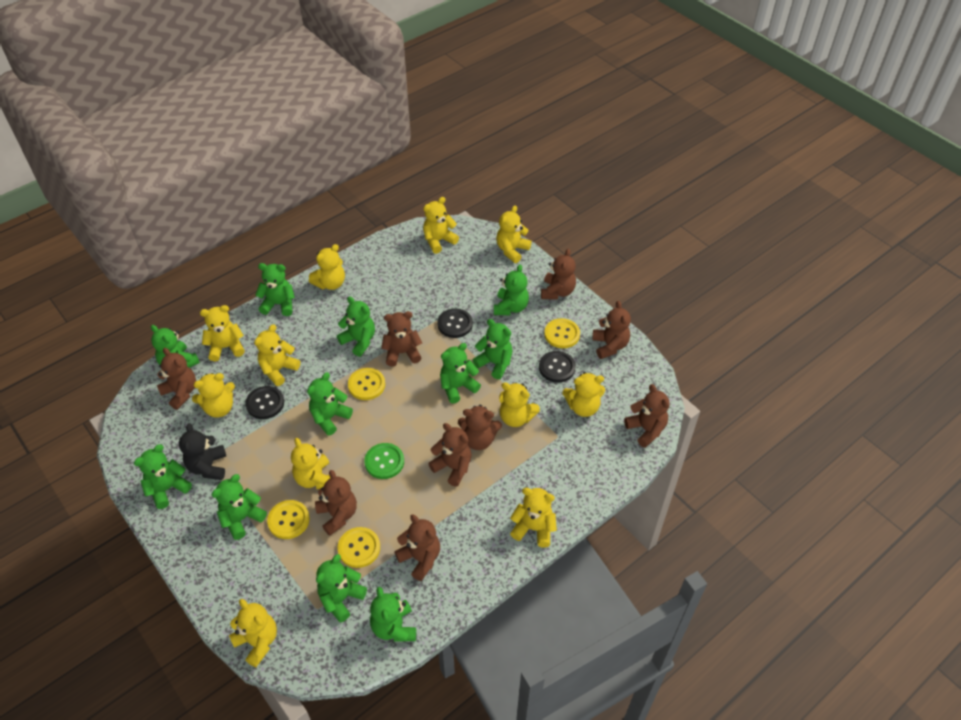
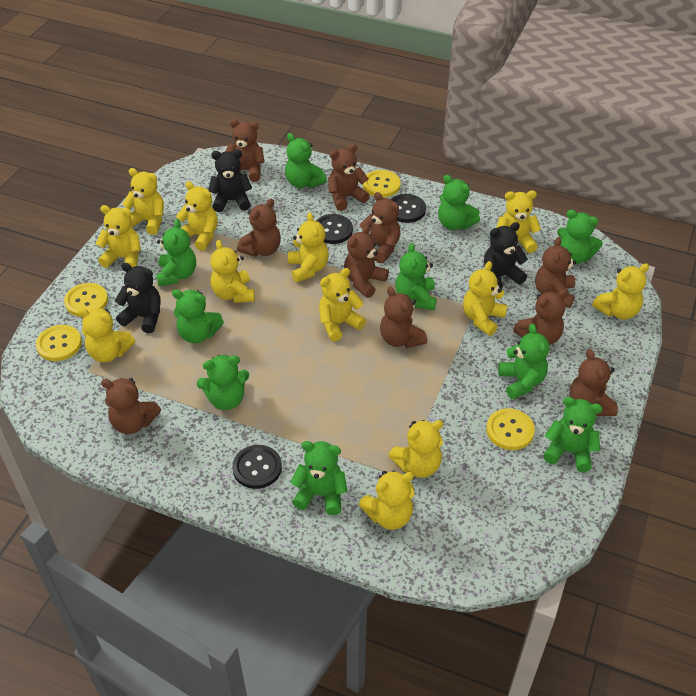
black teddy bear: [179,423,226,480] = 1 -> [115,263,161,333] [208,150,252,212] [484,222,528,289] = 3
brown teddy bear: [157,348,196,410] [315,470,357,536] [381,311,422,367] [394,515,440,581] [428,423,472,487] [458,405,502,450] [541,249,576,299] [592,301,631,359] [624,384,669,448] = 9 -> [101,378,161,434] [225,119,264,182] [237,199,281,257] [328,144,370,211] [344,225,389,298] [360,192,401,263] [380,286,427,348] [513,289,568,345] [535,237,576,308] [570,349,618,416] = 10
green button: [364,443,404,479] = 1 -> none = 0
green teddy bear: [134,444,192,509] [151,325,200,368] [212,474,267,540] [255,263,295,316] [307,372,353,436] [316,554,367,623] [337,296,375,357] [370,587,416,642] [440,343,481,404] [473,319,513,379] [494,264,529,315] = 11 -> [156,219,196,286] [172,289,224,344] [197,355,249,410] [285,133,327,188] [290,441,347,515] [395,243,437,310] [438,175,480,230] [498,324,549,399] [543,397,602,472] [557,210,603,264] = 10
yellow teddy bear: [192,373,235,418] [200,305,245,361] [229,599,277,667] [254,324,300,386] [291,438,330,489] [309,244,345,290] [423,197,459,254] [496,205,532,263] [499,382,540,427] [510,488,557,547] [563,372,605,417] = 11 -> [78,308,135,362] [96,205,141,268] [122,168,164,235] [176,181,218,251] [210,240,255,303] [288,212,329,283] [319,268,366,342] [358,470,415,530] [388,420,443,478] [463,261,508,336] [496,190,541,253] [592,263,649,320] = 12

